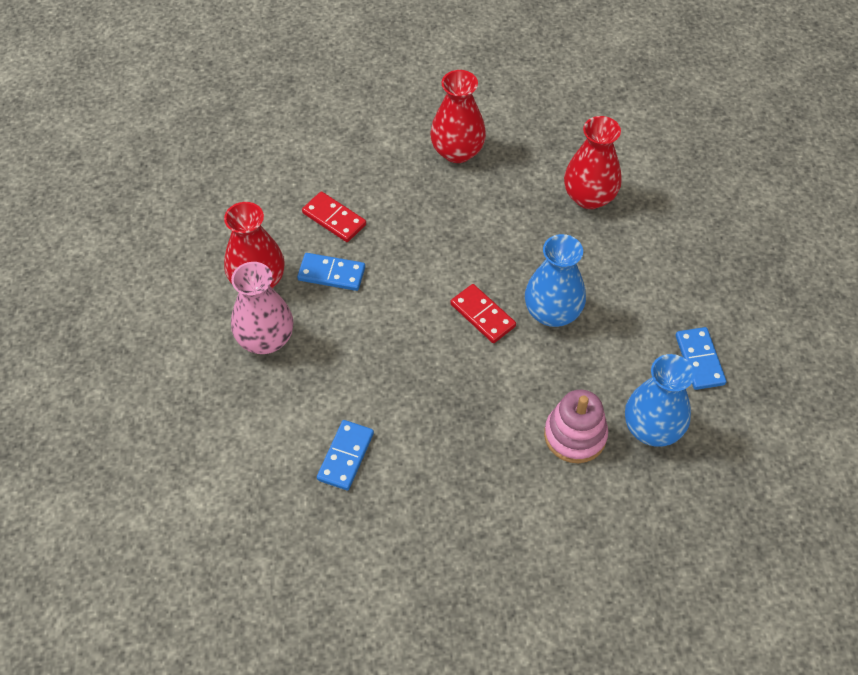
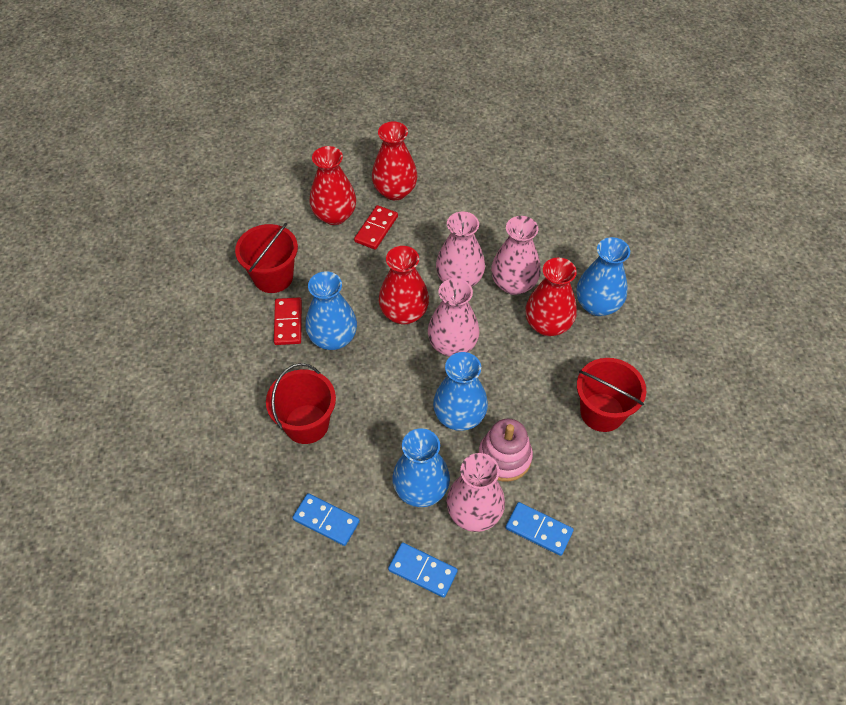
blue vase: [525,234,586,327] [625,354,694,447] = 2 -> [305,272,357,350] [392,428,450,507] [433,352,488,431] [576,237,630,316] = 4
pink vase: [231,262,293,354] = 1 -> [428,278,479,356] [436,212,485,287] [447,453,505,532] [491,216,541,295] = 4
red bucket: none = 0 -> [235,223,298,293] [266,363,336,444] [577,358,646,432] = 3
red vase: [224,202,285,288] [430,70,486,163] [564,116,622,209] = 3 -> [309,146,356,225] [372,121,418,201] [379,246,429,325] [525,257,577,336] = 4

